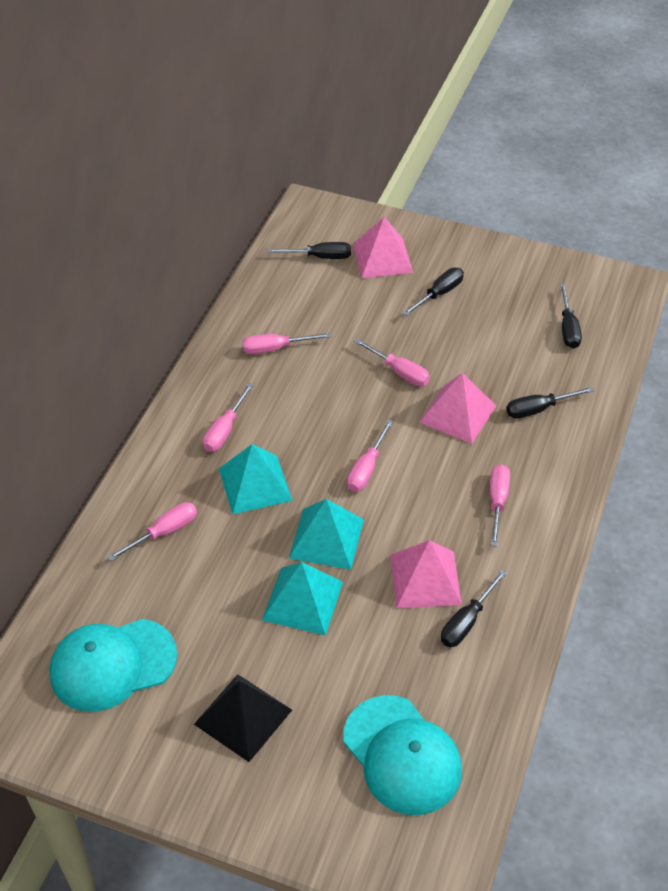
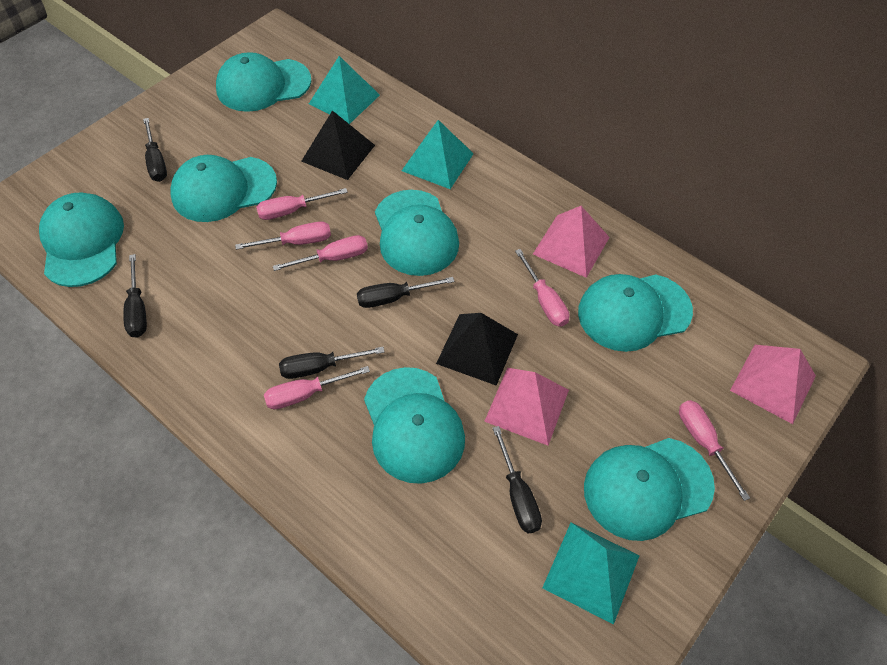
black pyramid: [194,674,292,762] = 1 -> [301,110,375,180] [436,313,518,386] = 2
turquoise cap: [49,619,177,712] [343,695,462,815] = 2 -> [39,193,124,287] [170,155,277,222] [216,52,311,112] [364,367,465,484] [375,190,459,276] [578,274,693,352] [584,438,715,541] = 7

